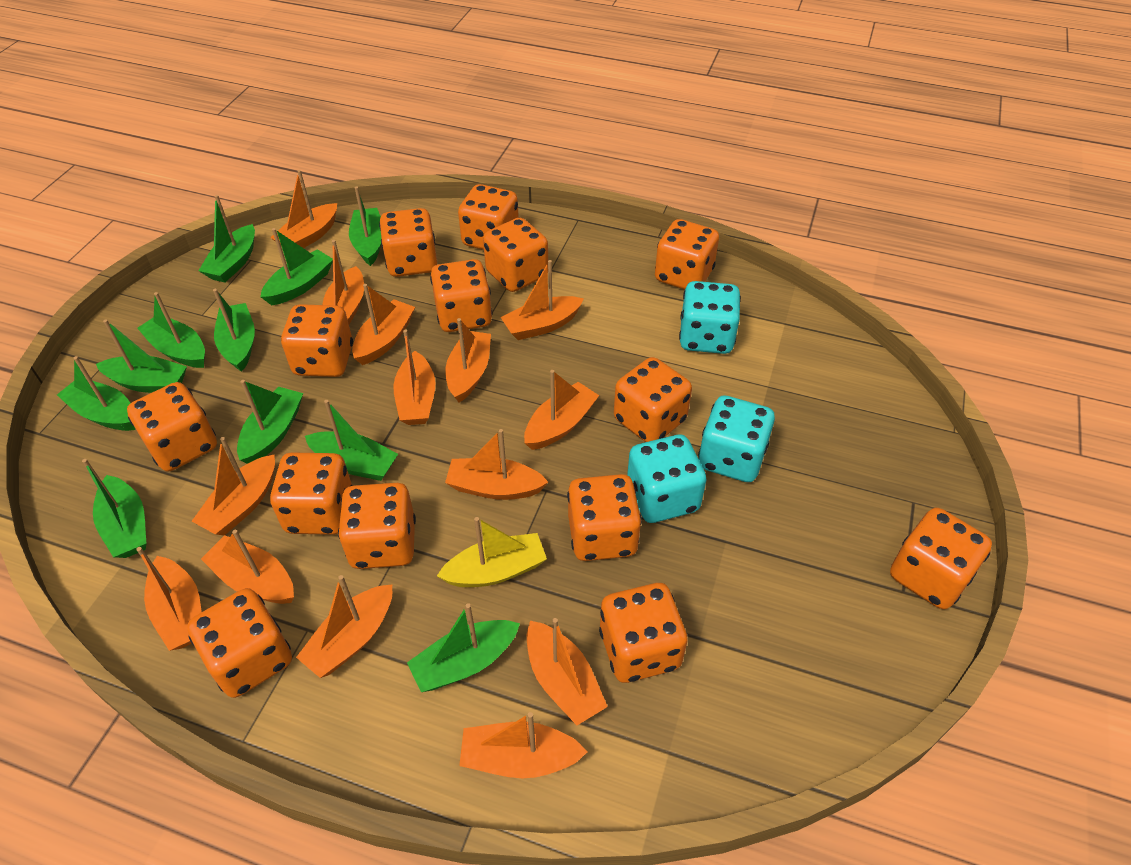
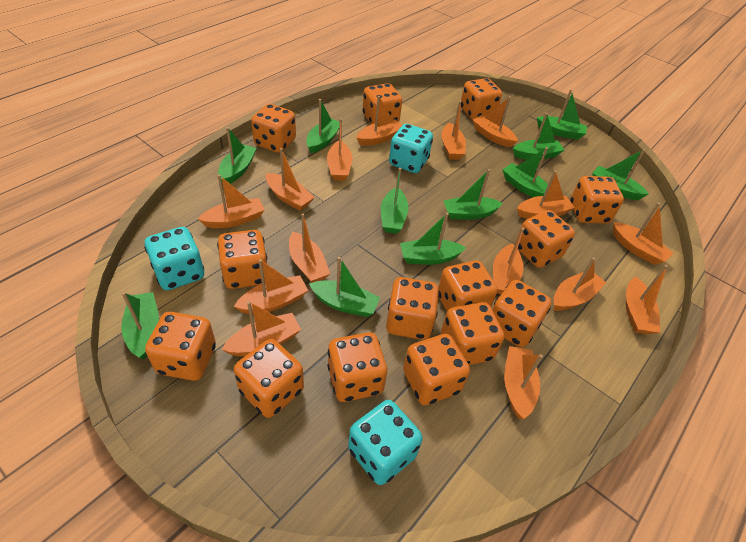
orange boat: [136,547,202,651] [192,437,275,536] [201,530,294,604] [270,170,337,248] [296,575,392,678] [322,240,364,324] [352,284,415,365] [393,329,436,425] [445,429,548,500] [446,318,491,403] [459,712,587,779] [501,260,584,340] [524,370,599,450] [527,618,608,726] = 14 -> [198,175,264,228] [222,301,301,356] [234,259,308,314] [266,148,315,211] [289,214,330,283] [327,118,353,181] [356,96,402,146] [441,101,466,160] [473,96,518,147] [493,227,525,294] [504,346,543,419] [517,170,575,219] [554,258,606,311] [613,202,673,265] [626,265,668,334] = 15
yellow boat: [437,517,547,587] = 1 -> none = 0

